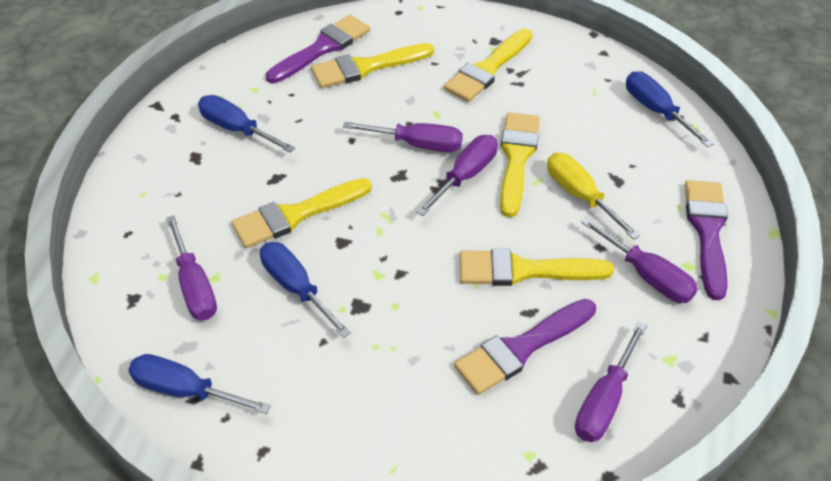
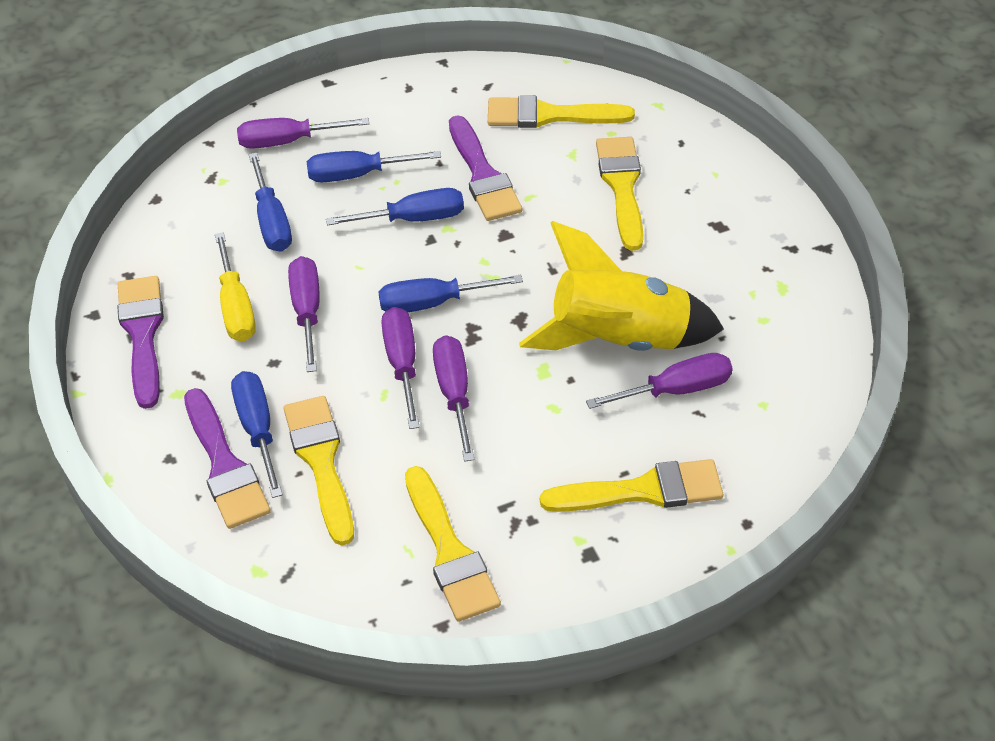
blue screwdriver: [128,354,271,414] [198,95,295,153] [260,242,351,338] [626,72,714,147] = 4 -> [231,371,283,498] [249,153,292,252] [307,151,441,182] [326,188,464,226] [379,275,523,312] = 5
yellow rocket: none = 0 -> [519,221,724,351] = 1

